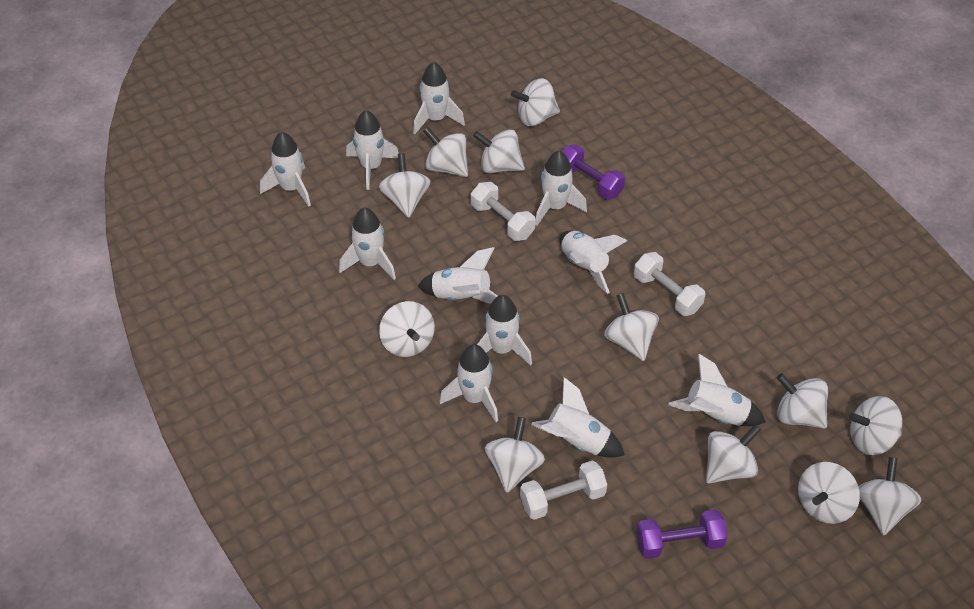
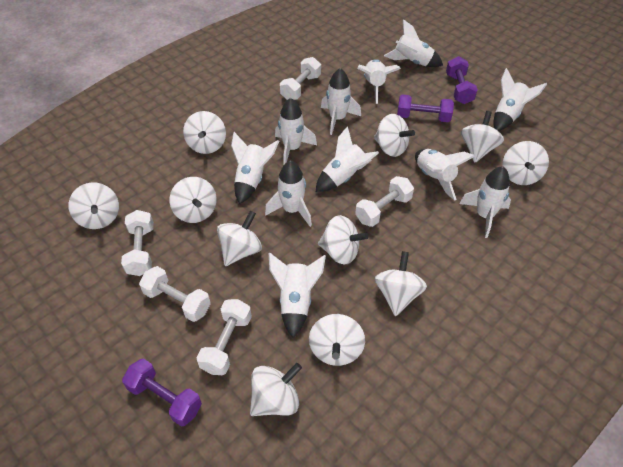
purple dumbbell: [562,144,625,200] [636,510,727,559] = 2 -> [122,358,202,427] [397,95,454,122] [446,56,478,104] = 3
white dumbbell: [471,182,535,241] [520,461,607,520] [634,252,705,316] = 3 -> [121,210,154,276] [139,266,211,322] [197,299,252,375] [280,57,321,100] [355,176,414,227] = 5
white spinning top: [379,153,431,218] [379,301,435,357] [423,127,468,177] [473,129,525,173] [485,417,545,493] [511,78,560,126] [604,293,659,361] [706,425,761,484] [777,373,828,429] [798,462,860,524] [849,396,902,455] [858,457,921,536] = 12 -> [68,183,119,229] [170,177,217,223] [183,111,226,154] [217,211,262,266] [250,363,302,416] [309,314,365,366] [318,215,369,265] [374,114,415,157] [375,251,427,316] [461,111,504,162] [502,141,549,185] = 11

